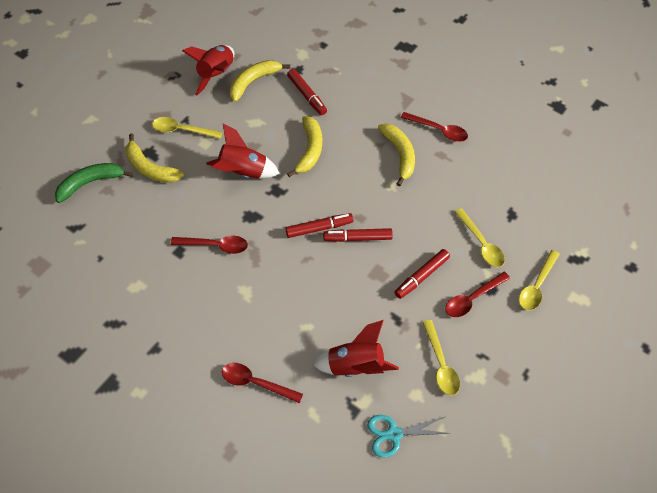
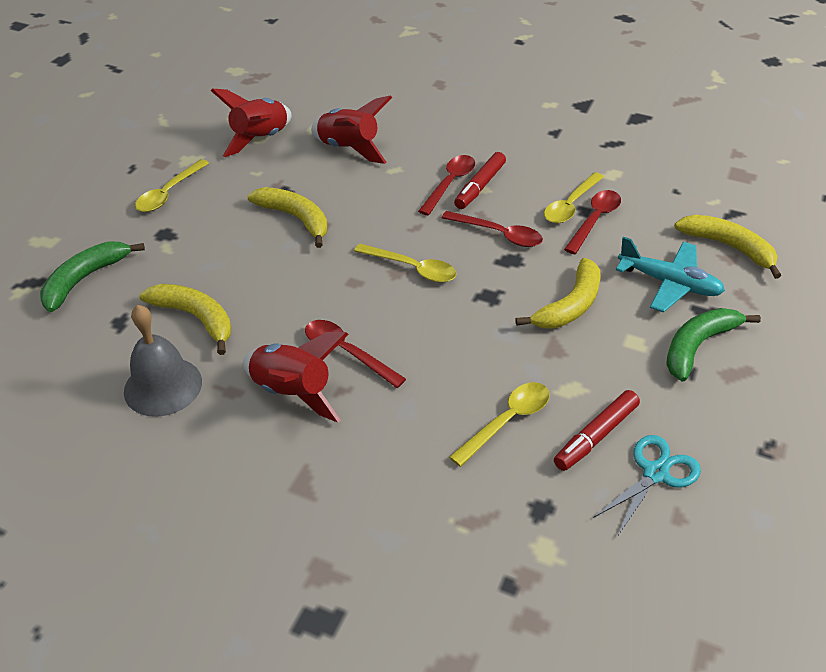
green banana: [55,163,133,203] = 1 -> [40,242,145,312] [666,308,761,382] = 2
grey bell: none = 0 -> [124,305,202,417] = 1
red marker: [285,213,353,238] [287,69,327,115] [323,228,393,242] [394,249,450,299] = 4 -> [454,152,506,209] [554,390,640,471] = 2
turquoise plane: none = 0 -> [616,237,725,313] = 1

